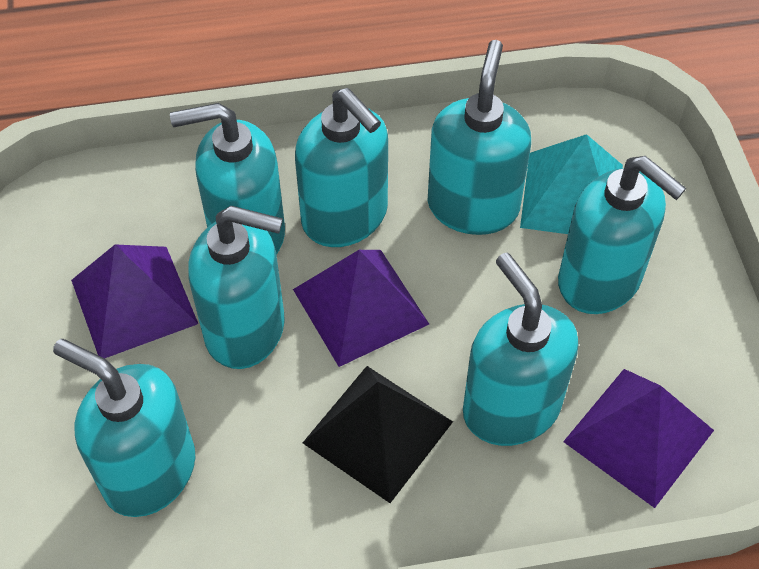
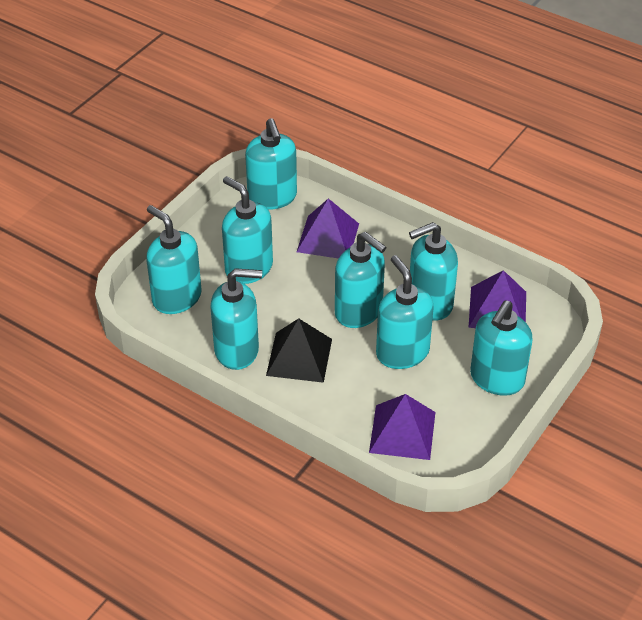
turquoise pyramid: [520,134,623,234] = 1 -> none = 0
turquoise soap dispenser: [53,339,195,517] [170,103,285,255] [188,206,285,369] [295,88,388,247] [427,40,531,235] [463,253,578,446] [558,156,686,314] = 7 -> [146,205,202,314] [210,268,262,370] [222,176,273,284] [245,118,297,210] [335,232,386,328] [376,255,434,369] [409,222,458,320] [470,300,532,396] = 8

